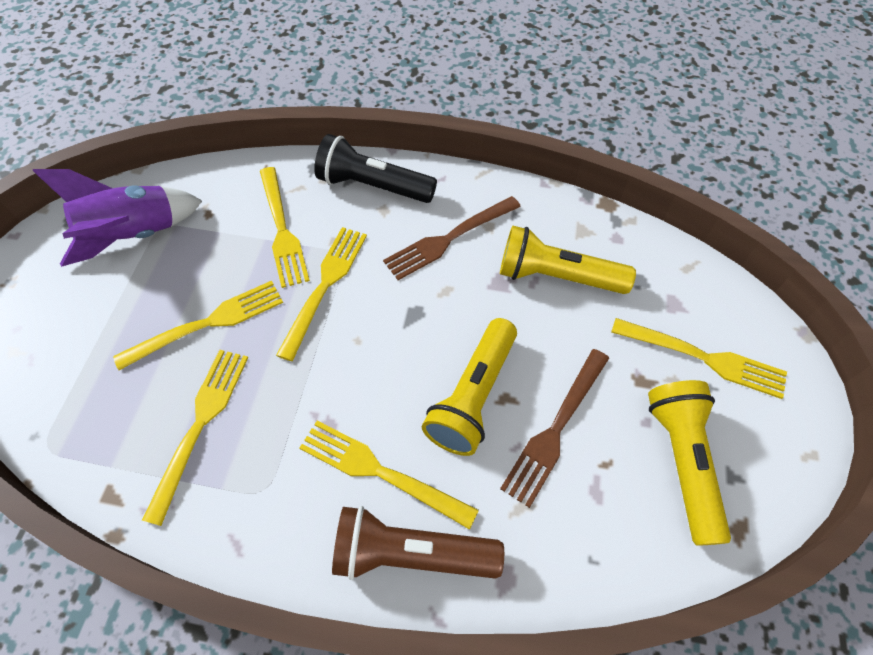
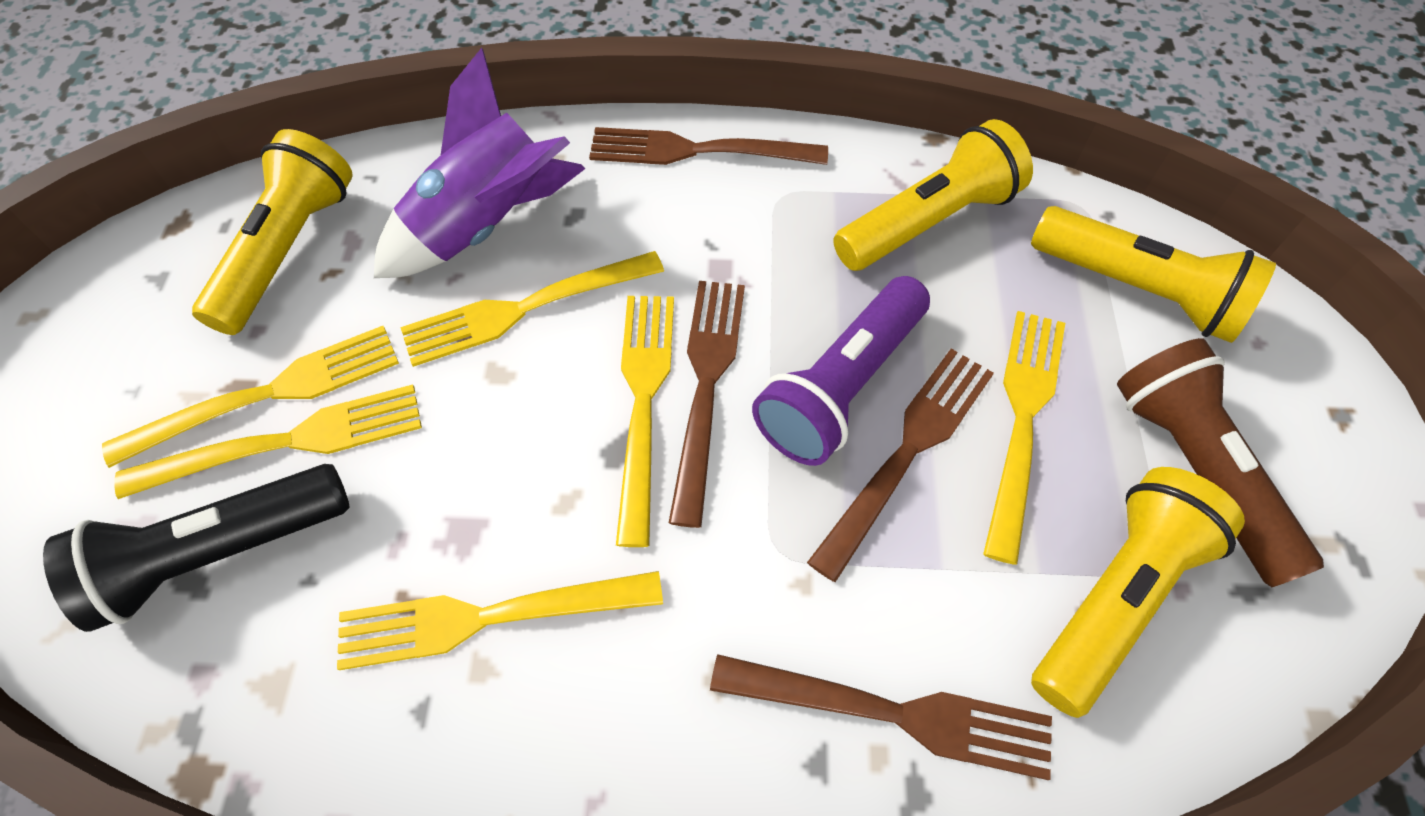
brown fork: [383,196,521,280] [500,349,609,508] = 2 -> [589,127,828,165] [669,281,745,528] [710,654,1052,780] [807,349,994,582] = 4
purple flashlight: none = 0 -> [752,276,930,466] = 1
yellow flashlight: [422,318,517,456] [500,226,636,294] [648,380,731,546] = 3 -> [192,129,353,335] [833,119,1033,271] [1031,206,1276,343] [1031,467,1245,718] = 4

